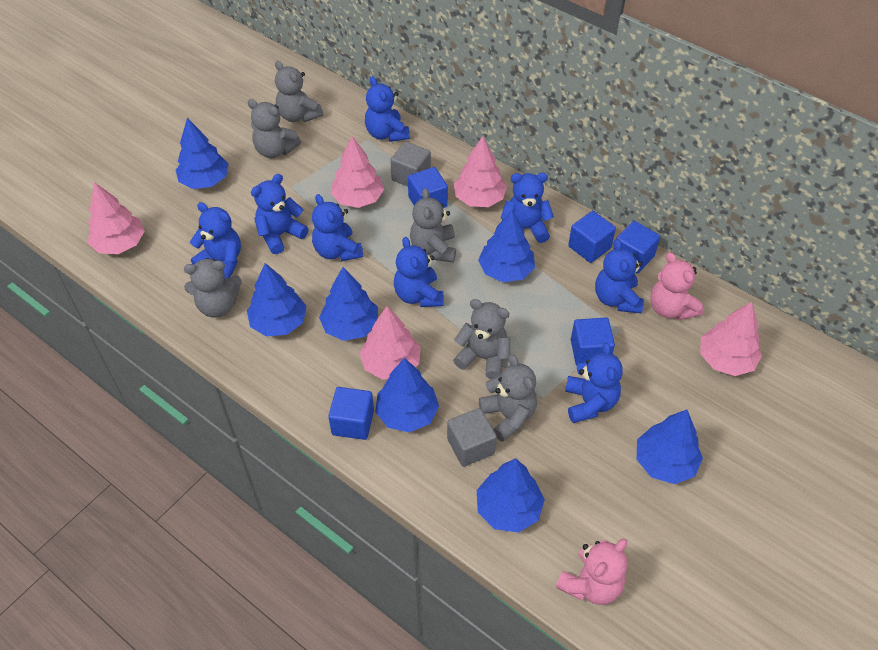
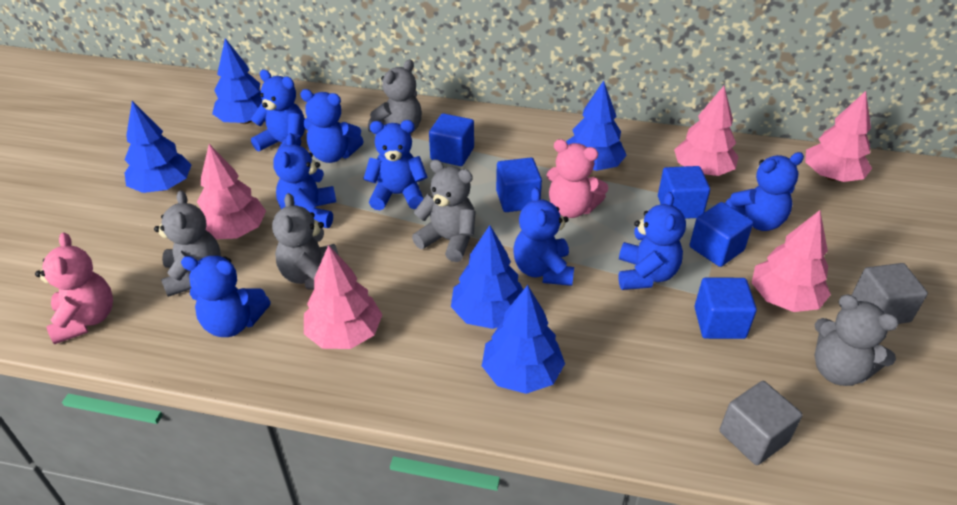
blue tree: [176,118,229,189] [247,263,306,336] [319,267,378,341] [375,358,439,432] [477,458,545,533] [478,209,535,282] [636,409,703,484] = 7 -> [125,101,192,193] [212,38,263,124] [451,225,523,329] [482,285,565,394] [566,81,627,171] = 5
grey teddy bear: [184,258,242,318] [247,99,301,158] [275,61,323,122] [410,188,456,263] [453,299,510,379] [479,354,537,442] = 6 -> [154,190,221,297] [272,193,339,290] [368,59,422,134] [412,159,476,262] [815,295,899,386] = 5

